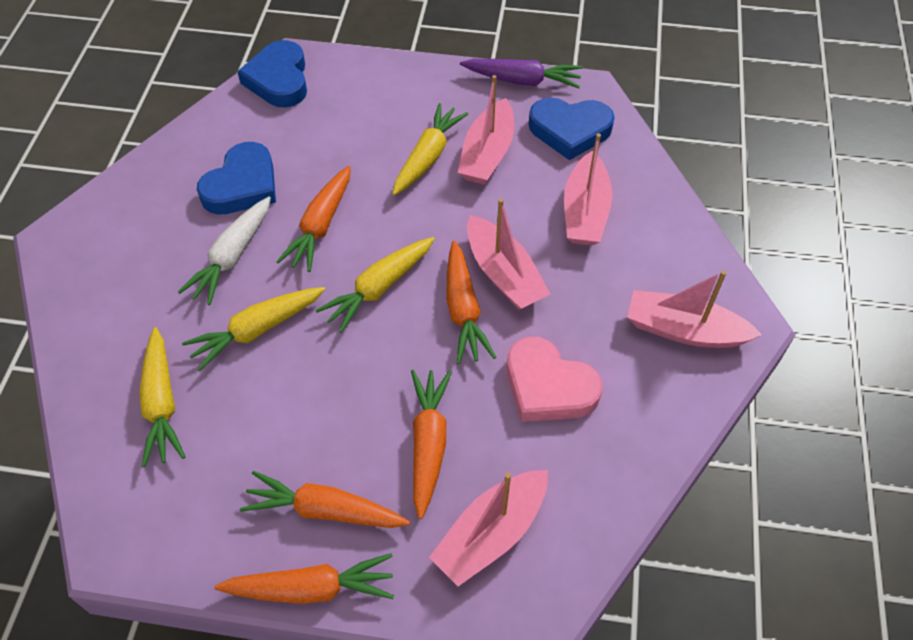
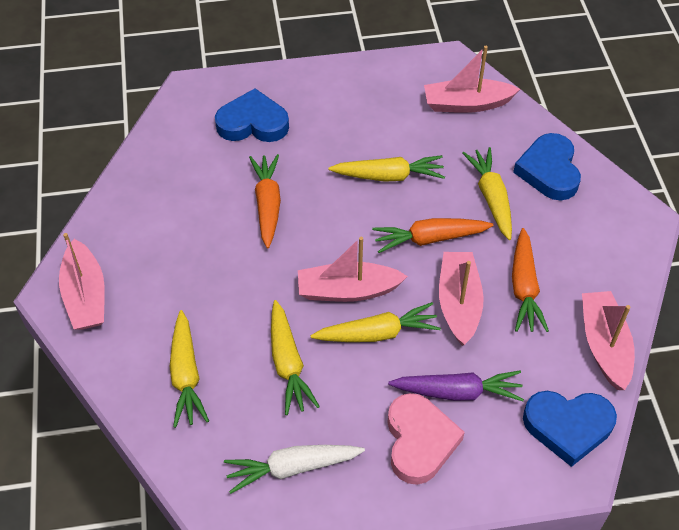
orange carrot: [214,553,394,604] [240,471,410,528] [276,166,351,272] [411,370,452,519] [446,241,496,364] = 5 -> [249,154,281,248] [372,218,493,253] [512,228,549,332] = 3
yellow carrot: [139,327,185,468] [182,287,325,371] [315,237,435,333] [393,103,468,195] = 4 -> [169,310,209,428] [271,300,320,415] [311,302,441,342] [329,155,445,182] [463,147,512,240] = 5

